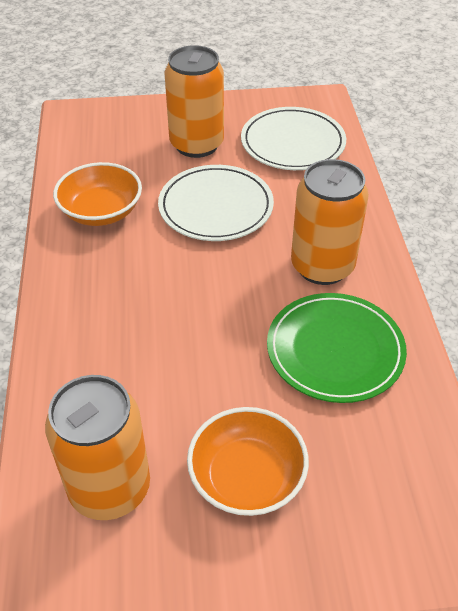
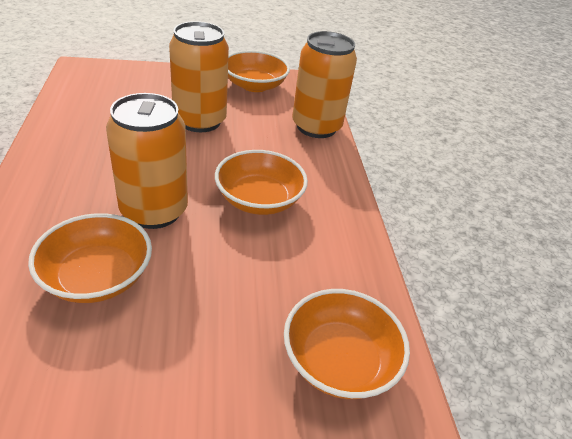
green plate: [267,293,407,403] = 1 -> none = 0
orange bowl: [53,162,142,226] [187,407,309,516] = 2 -> [28,213,152,303] [215,150,308,215] [228,50,290,92] [284,289,410,399] = 4
white plate: [158,165,274,241] [241,107,346,170] = 2 -> none = 0

